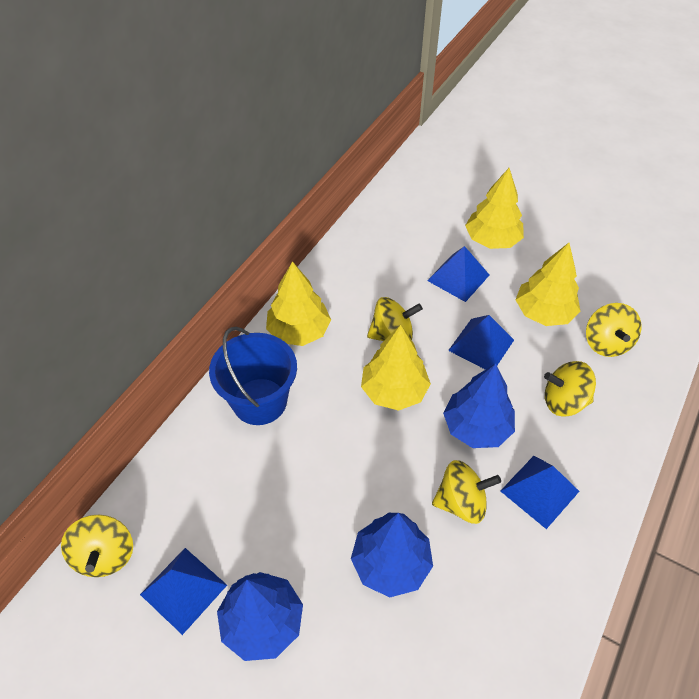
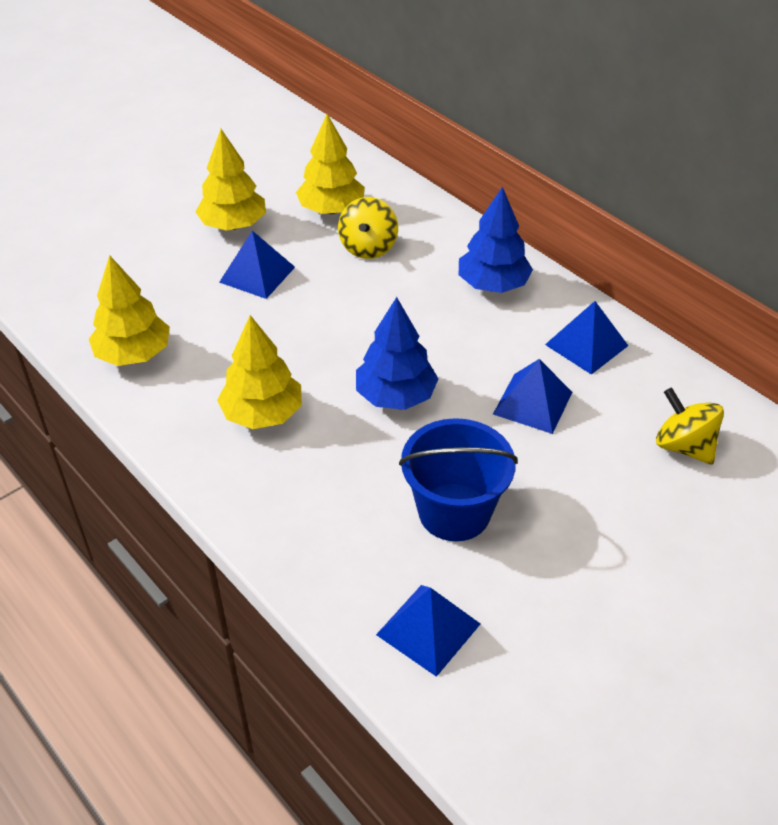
blue tree: [217,572,303,661] [351,513,433,597] [443,364,515,448] = 3 -> [356,297,439,410] [459,187,533,293] = 2
yellow spinning top: [61,515,133,577] [367,297,423,341] [432,460,501,524] [544,361,596,417] [586,303,641,357] = 5 -> [338,197,398,259] [656,387,724,465] = 2

